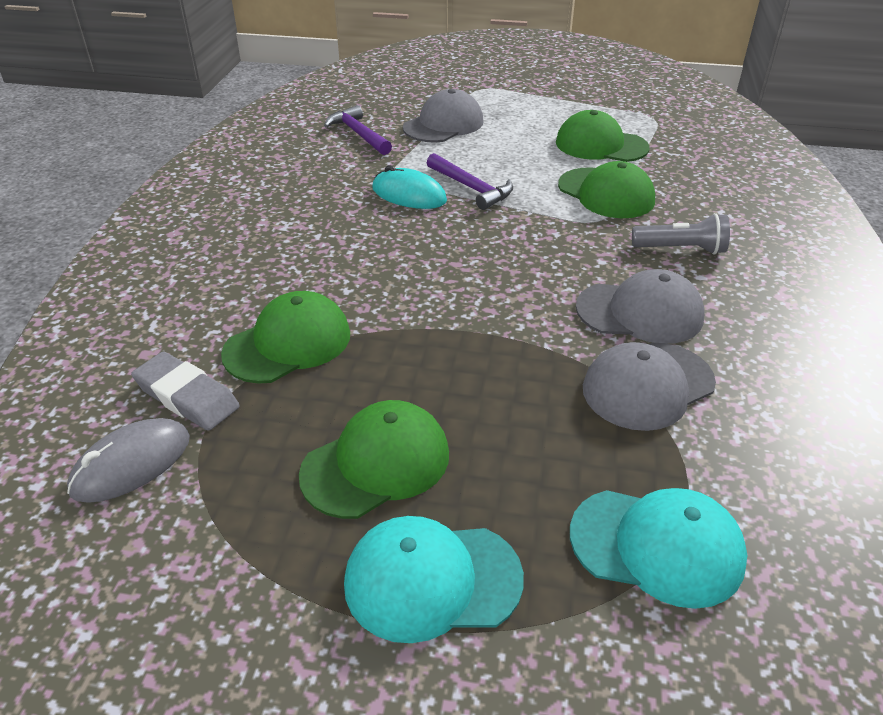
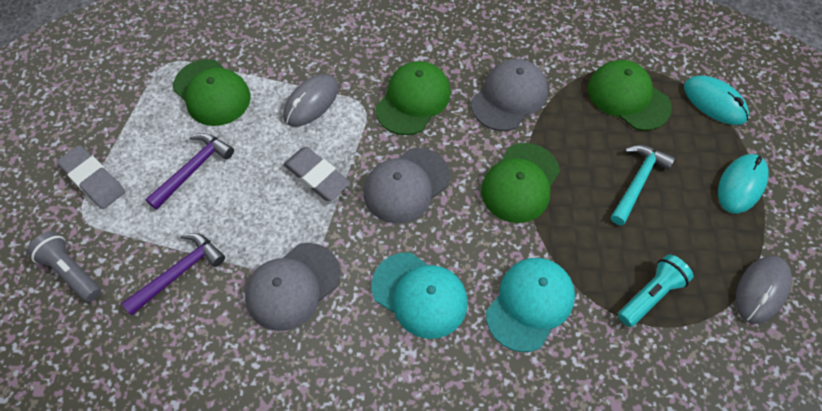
grey eraser: [131,352,240,431] = 1 -> [57,145,125,209] [283,147,350,201] = 2
grey mouse: [67,418,190,503] = 1 -> [283,74,339,126] [736,256,792,324] = 2
turquoise flashlight: none = 0 -> [618,254,694,327] = 1
turquoise hammer: none = 0 -> [611,145,675,225] = 1
turquoise mouse: [372,165,447,209] = 1 -> [684,75,749,125] [718,154,769,214] = 2

